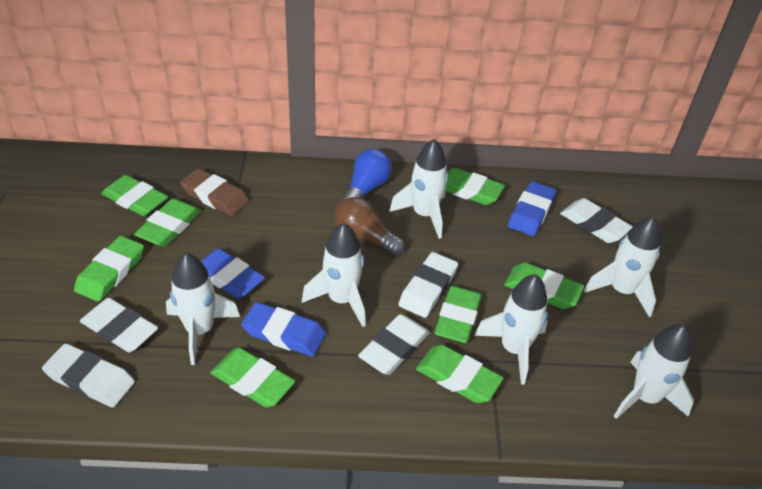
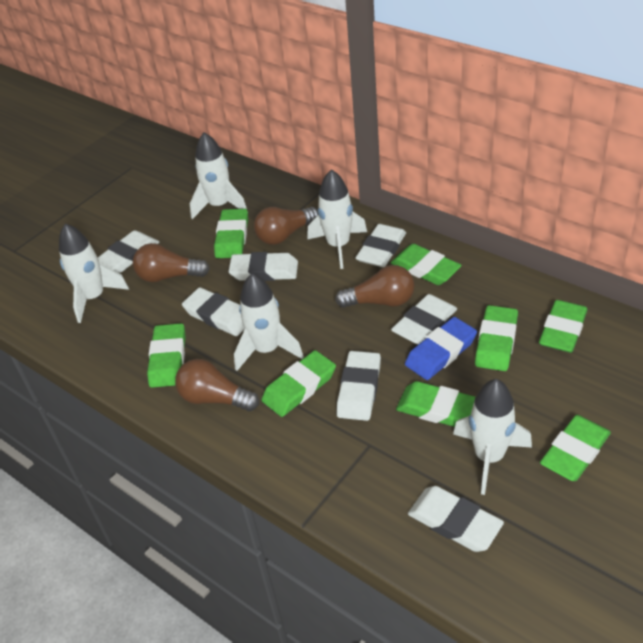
blue eraser: [201,248,265,298] [241,302,326,357] [508,181,556,236] = 3 -> [405,317,477,380] = 1
blue light bulb: [341,149,392,202] = 1 -> none = 0
brown eraser: [180,168,249,216] = 1 -> none = 0
brown light bulb: [335,197,404,255] = 1 -> [133,243,210,282] [175,359,259,411] [254,207,318,245] [335,265,414,308] = 4
white eraser: [42,344,135,407] [80,298,158,352] [358,314,430,375] [398,252,458,318] [560,198,633,243] = 5 -> [98,230,159,273] [182,287,245,336] [228,252,298,281] [336,351,381,421] [355,224,406,267] [391,294,457,345] [408,486,504,552] = 7
white rocket: [166,253,240,365] [302,223,366,327] [389,139,448,239] [474,274,548,385] [584,216,661,317] [614,324,694,419] = 6 -> [59,223,129,323] [190,132,247,219] [234,273,304,371] [307,169,367,269] [453,379,532,495] = 5

